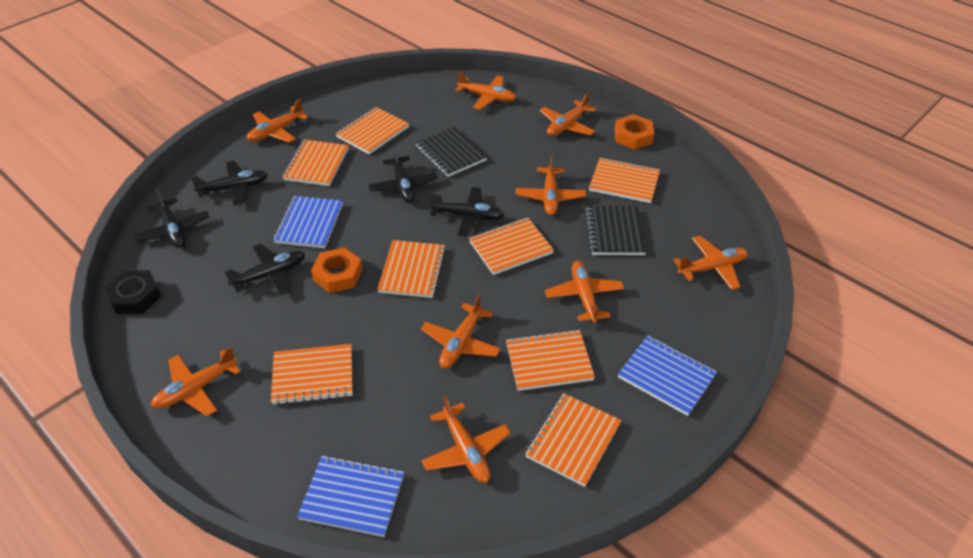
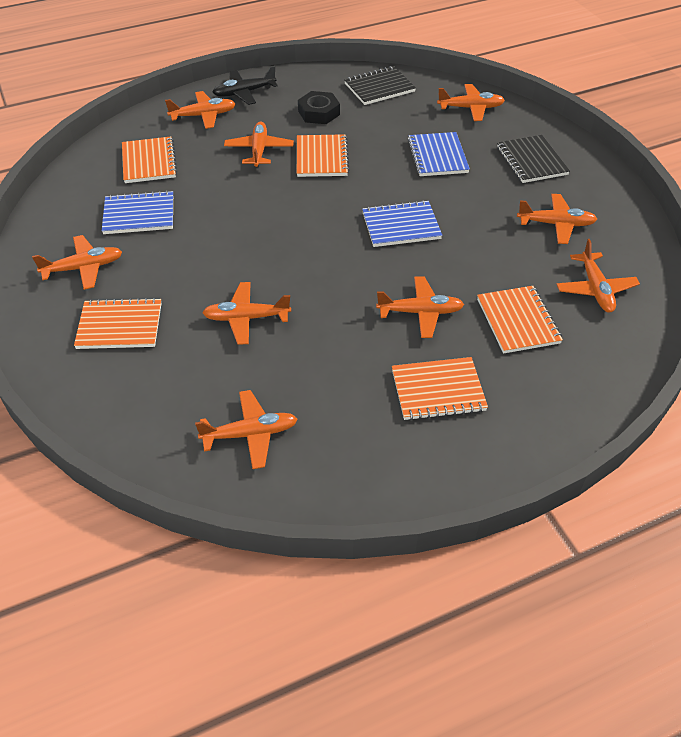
black plane: [134,189,209,248] [190,161,268,205] [224,244,305,295] [368,145,438,203] [430,187,504,237] = 5 -> [212,66,278,105] = 1
orange notebook: [271,344,353,405] [283,140,349,186] [336,107,409,154] [377,240,446,298] [469,218,554,275] [506,329,595,391] [525,393,622,487] [589,158,660,203] = 8 -> [74,298,162,349] [122,137,177,183] [297,134,349,177] [392,357,488,421] [477,286,563,354] = 5
orange nut: [311,247,363,293] [615,114,654,150] = 2 -> none = 0

